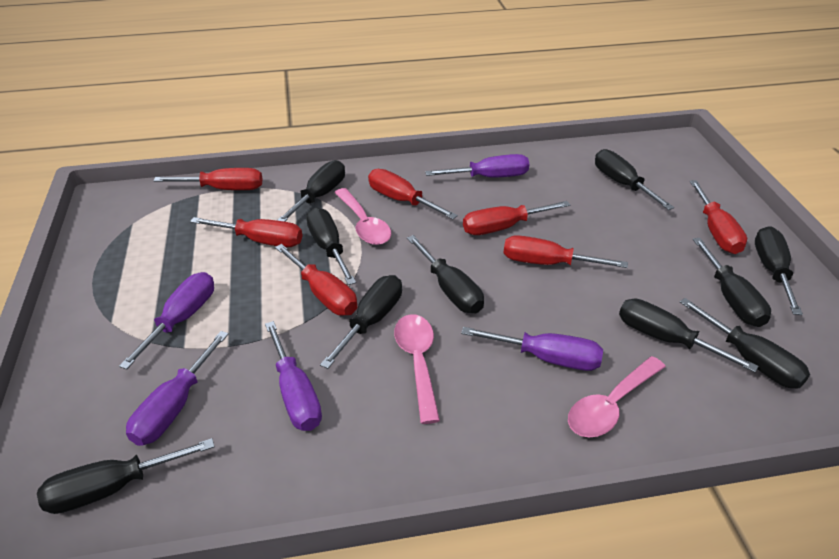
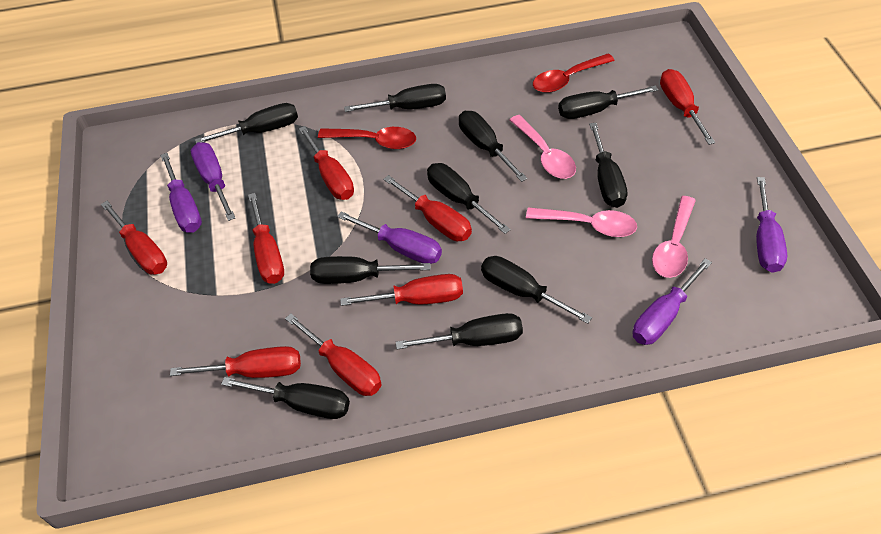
red screwdriver: [154,168,263,190] [190,217,302,247] [275,244,357,316] [368,169,458,219] [463,201,570,235] [504,235,628,268] [690,180,747,254] = 7 -> [101,201,167,274] [170,346,301,378] [248,193,284,284] [285,314,382,396] [299,126,354,200] [340,274,463,306] [383,175,472,241] [660,69,715,145] = 8
red spoon: none = 0 -> [318,127,416,149] [533,54,615,93] = 2

